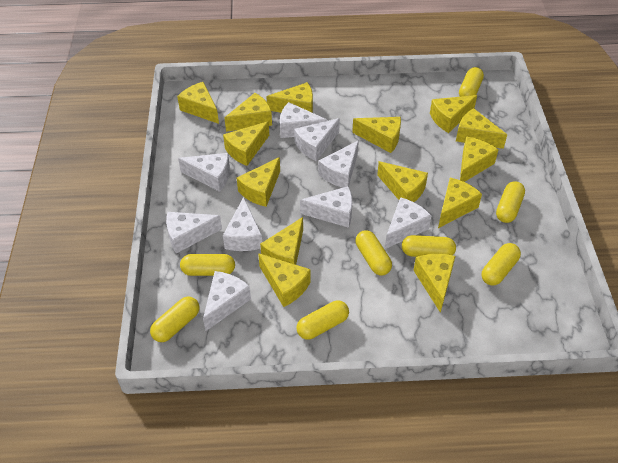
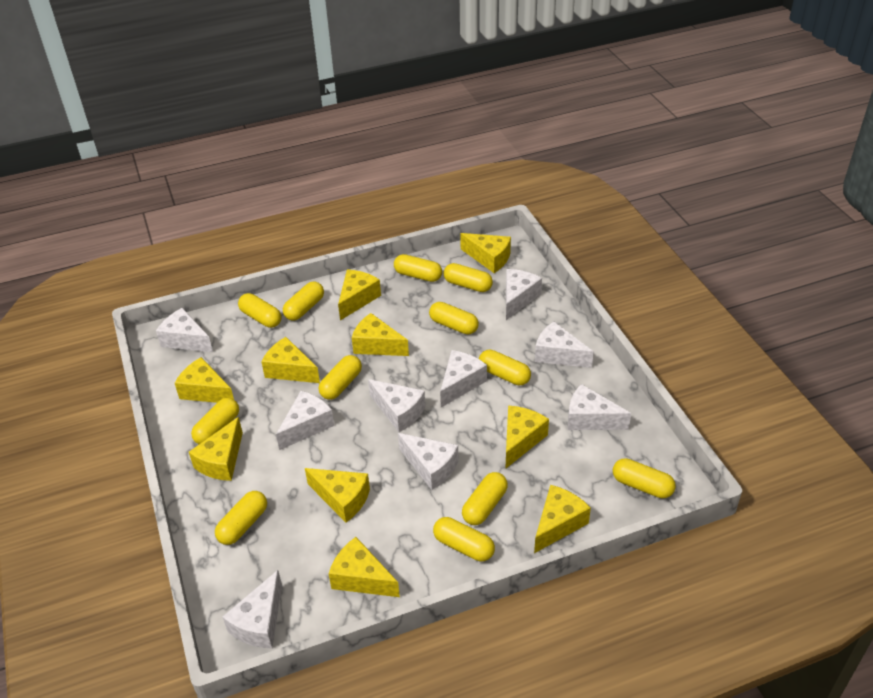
yellow capsule: [150,297,199,342] [180,254,235,276] [296,300,349,340] [356,230,392,275] [402,235,456,257] [459,67,484,97] [481,243,521,286] [496,181,525,223] = 8 -> [191,398,239,444] [215,491,267,545] [238,293,281,328] [283,281,324,321] [319,355,362,400] [394,254,442,282] [429,302,479,335] [433,517,495,561] [444,263,493,292] [462,472,508,525] [479,350,531,385] [613,458,676,498] = 12
yellow cheese: [177,82,219,124] [223,121,269,166] [224,93,272,132] [237,157,280,207] [258,253,310,307] [260,217,303,265] [266,82,313,113] [352,117,401,153] [377,161,428,202] [413,254,455,313] [430,95,477,133] [438,178,482,228] [456,108,507,149] [460,137,498,182] = 14 -> [175,357,234,403] [189,417,243,481] [261,337,320,383] [305,468,370,523] [329,537,400,597] [338,269,381,320] [352,313,409,356] [460,233,511,273] [505,406,549,469] [534,485,591,553] = 10

